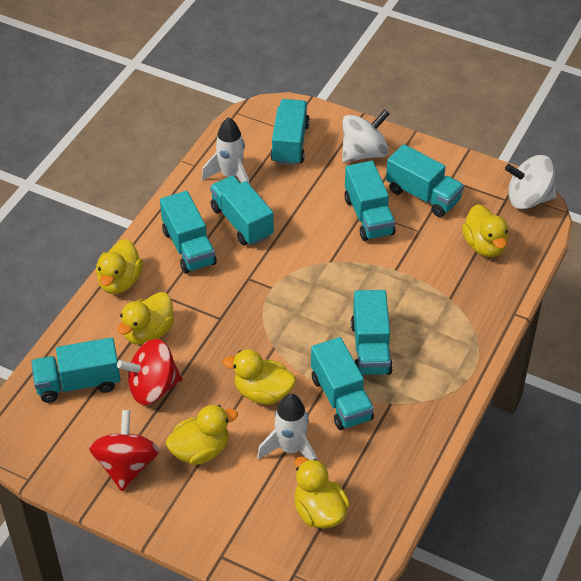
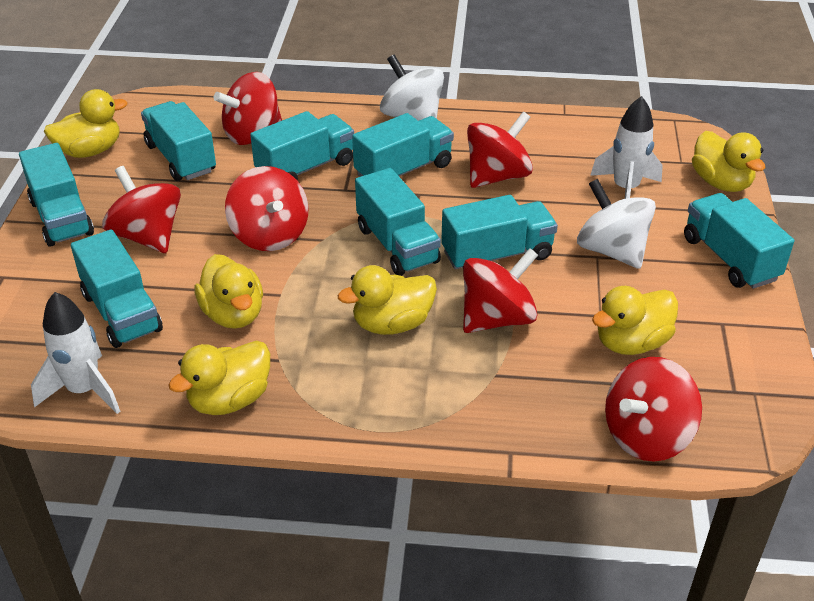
red spinning top: [89,410,159,491] [117,339,183,405] = 2 -> [102,166,181,253] [214,72,282,145] [225,166,309,251] [463,248,538,333] [467,112,533,188] [605,357,702,462] = 6

